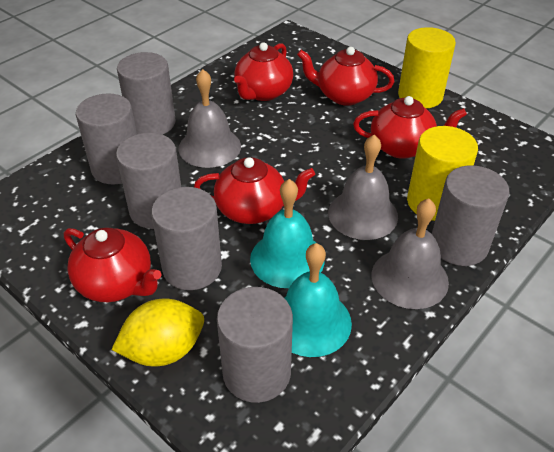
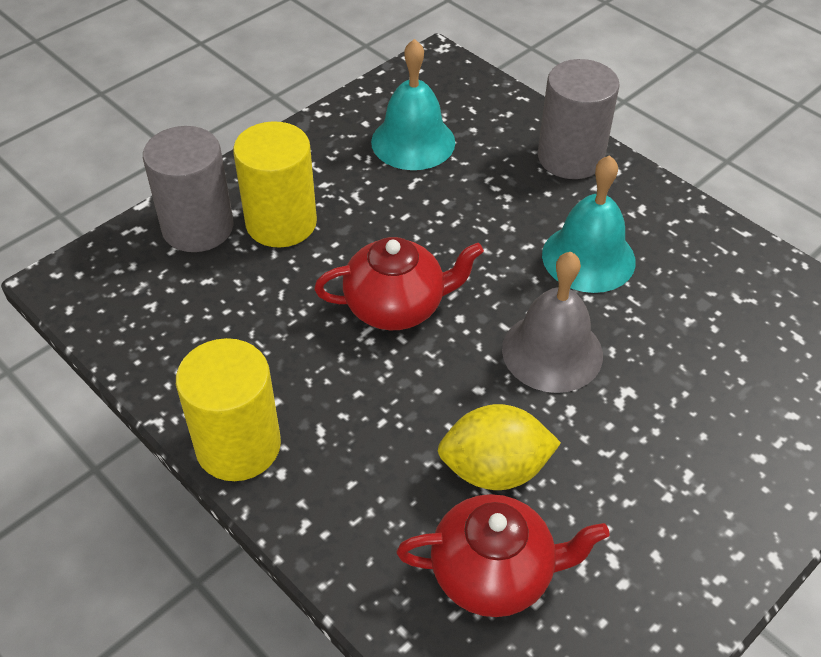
grey bell: [179,69,241,168] [328,135,398,240] [372,199,449,309] = 3 -> [502,252,603,393] = 1
grey cylinder: [76,93,137,184] [116,133,181,229] [117,52,176,135] [151,187,222,290] [217,287,293,403] [432,165,509,266] = 6 -> [143,126,233,252] [538,59,620,179] = 2
red teapot: [64,227,162,302] [194,157,315,224] [234,42,293,101] [297,47,394,106] [353,96,467,159] = 5 -> [314,237,484,330] [397,494,610,617] = 2

